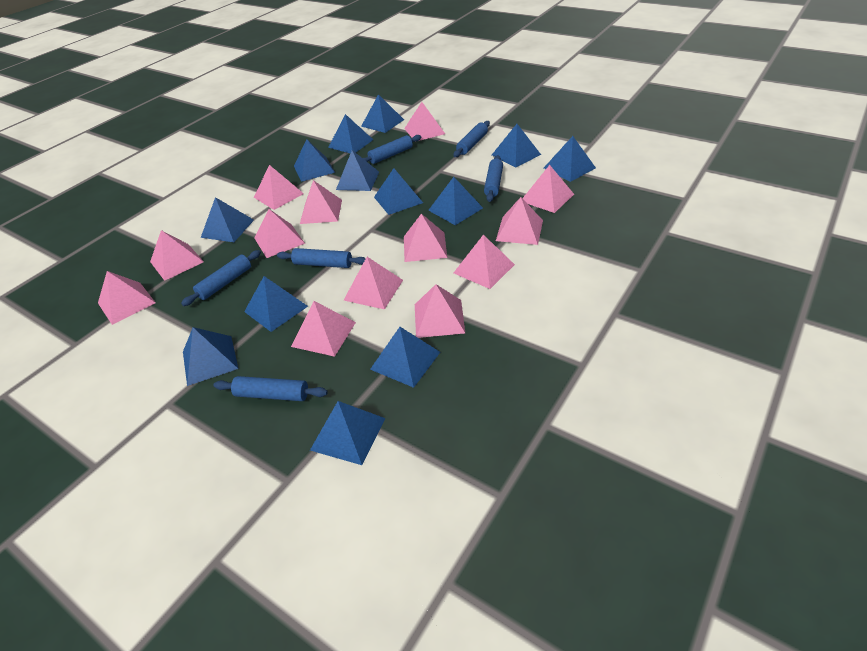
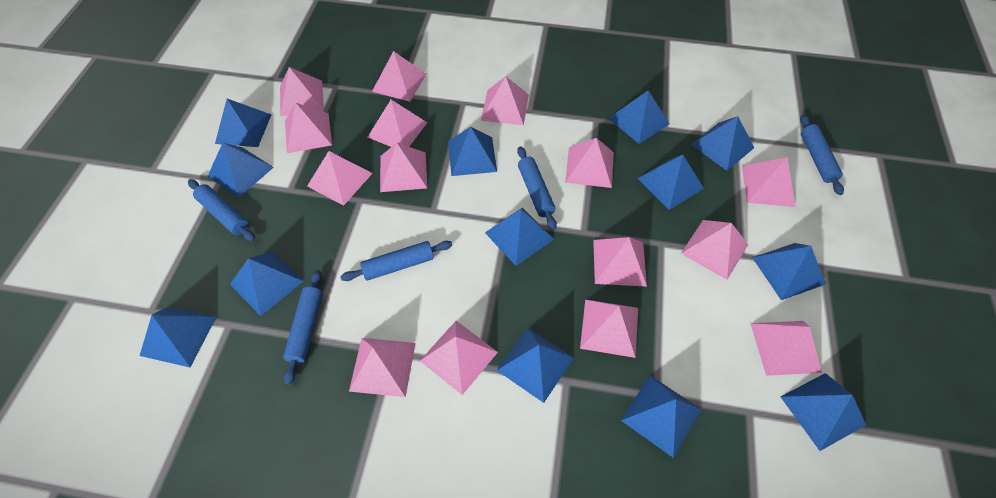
blue rolling pin: [181,250,261,306] [213,376,328,401] [277,248,366,268] [363,135,421,164] [453,121,490,157] [484,155,503,202] = 6 -> [188,179,255,241] [283,270,323,385] [340,241,452,281] [517,146,557,230] [800,115,844,195] = 5
pink pyramid: [98,271,156,325] [150,230,204,281] [254,165,304,210] [255,209,305,258] [291,301,356,357] [300,180,342,224] [344,257,403,310] [404,102,445,141] [404,214,447,262] [415,284,465,338] [454,235,515,289] [496,197,543,245] [523,165,574,213] = 13 -> [280,67,324,117] [285,103,332,153] [307,151,373,206] [349,338,416,397] [367,100,428,147] [372,51,426,102] [380,143,427,192] [420,321,498,395] [481,76,529,125] [565,138,614,188] [580,300,638,358] [593,237,647,287] [681,220,748,280] [742,157,796,207] [750,321,822,376] = 15

